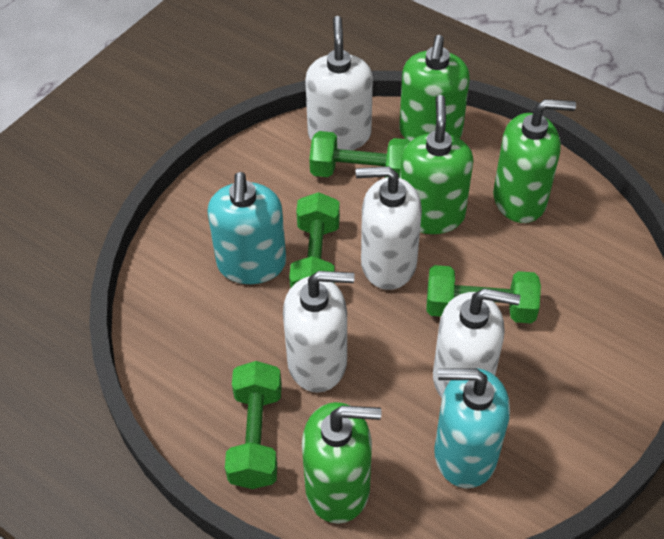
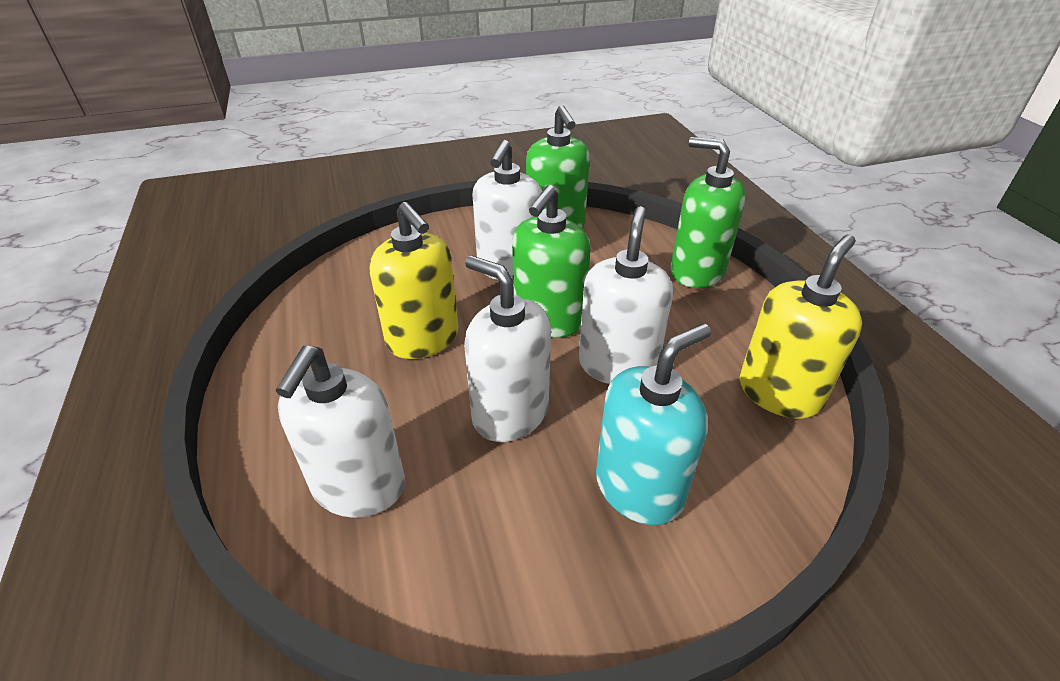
green dumbbell: [225,361,282,489] [289,192,340,288] [309,131,410,178] [426,265,541,323] = 4 -> none = 0
green soap dispenser: [302,402,381,524] [399,35,470,142] [400,95,473,234] [493,99,576,223] = 4 -> [512,185,590,338] [526,105,590,228] [670,137,746,288] = 3
turquoise soap dispenser: [208,172,286,284] [434,368,510,488] = 2 -> [596,323,711,525] = 1
yellow soap dispenser: none = 0 -> [370,202,458,359] [740,234,862,418] = 2

